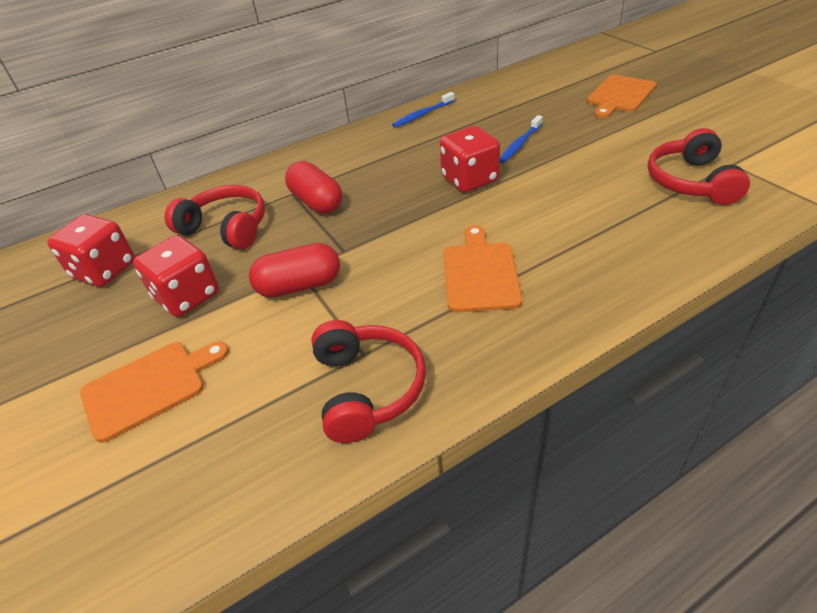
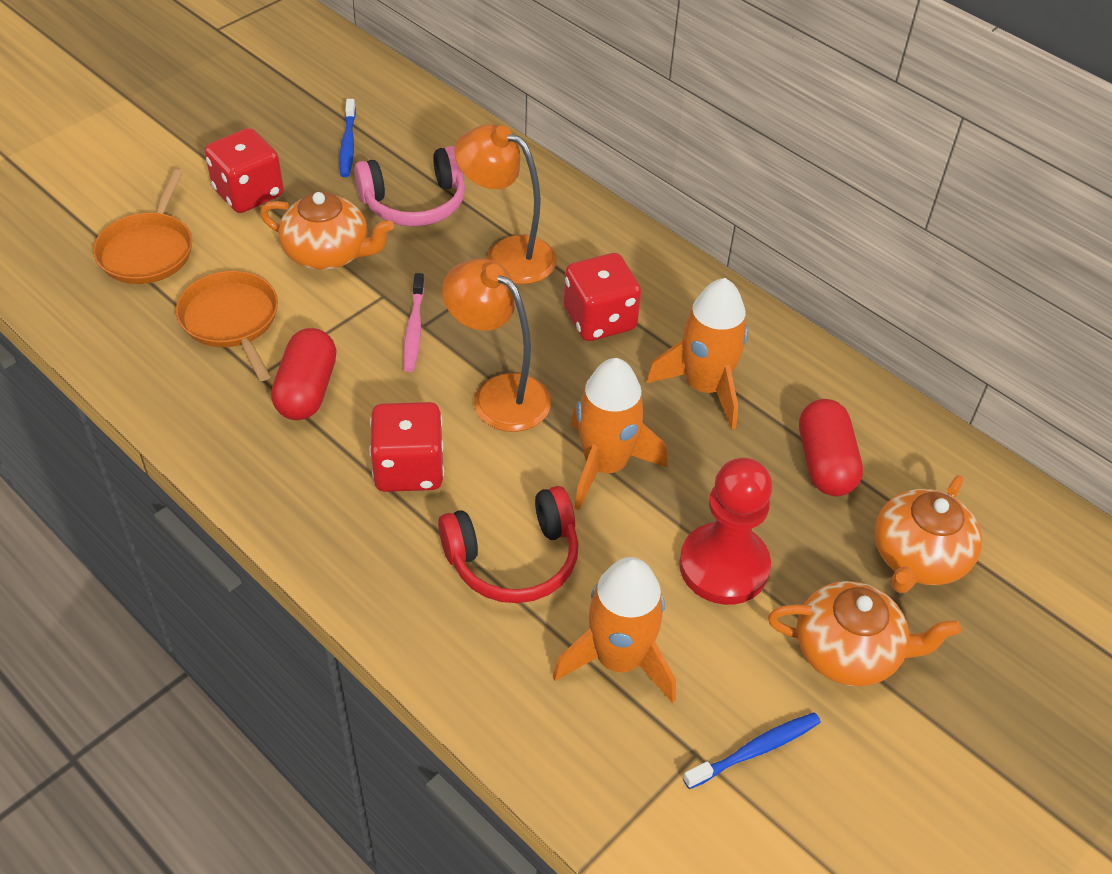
orange cutting board: [80,341,229,443] [444,225,522,312] [587,75,656,118] = 3 -> none = 0
orange lamp: none = 0 -> [442,259,551,432] [454,124,557,284] = 2
orange pan: none = 0 -> [93,169,192,284] [176,271,278,381] = 2
orange rocket: none = 0 -> [553,557,676,703] [570,358,668,510] [646,278,748,429] = 3
orange teapot: none = 0 -> [260,192,394,270] [768,581,961,687] [874,475,982,593] = 3
pink headphones: none = 0 -> [354,146,465,226] = 1
pink toothbrush: none = 0 -> [403,273,425,372] = 1
red headphones: [164,185,265,250] [311,320,426,443] [648,128,750,205] = 3 -> [438,486,579,603] = 1
red pawn: none = 0 -> [679,458,772,605] = 1

